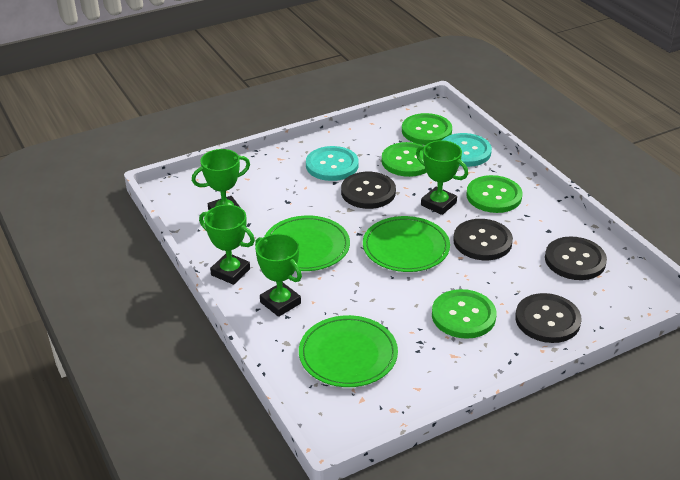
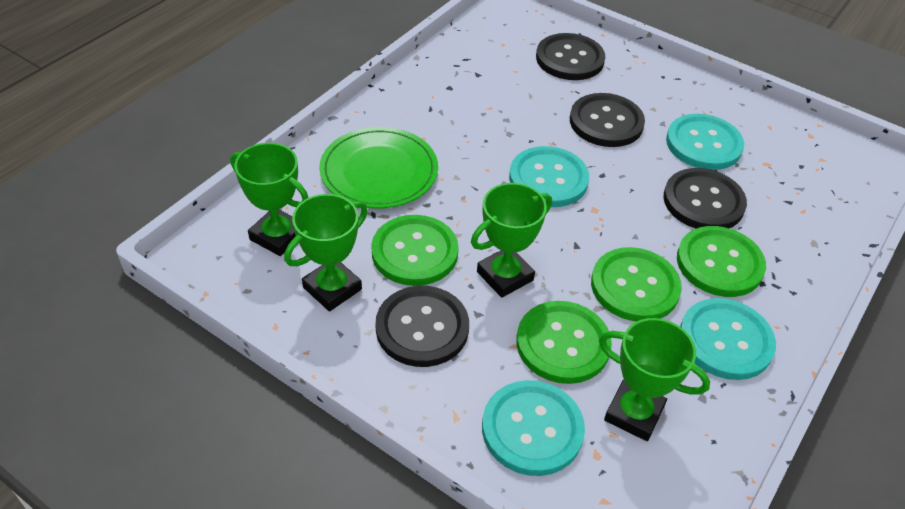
green plate: [264,216,350,271] [299,315,398,387] [363,216,450,272] = 3 -> [319,127,438,208] = 1
turquoise button: [306,146,359,181] [443,133,492,167] = 2 -> [482,380,585,476] [509,146,589,207] [666,114,744,170] [680,298,776,380] = 4

